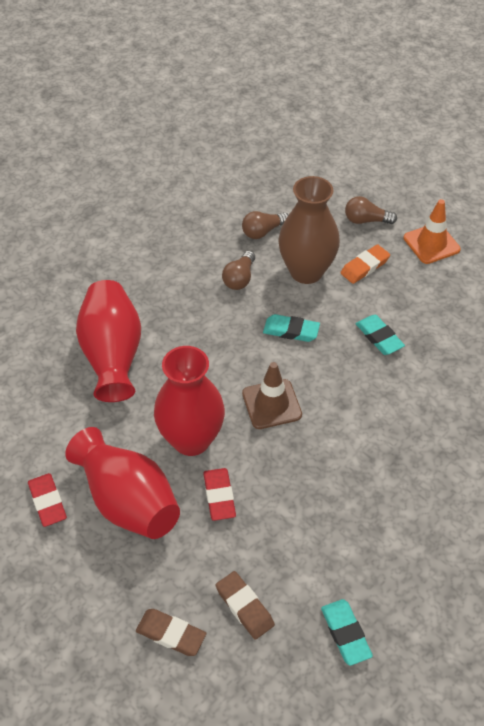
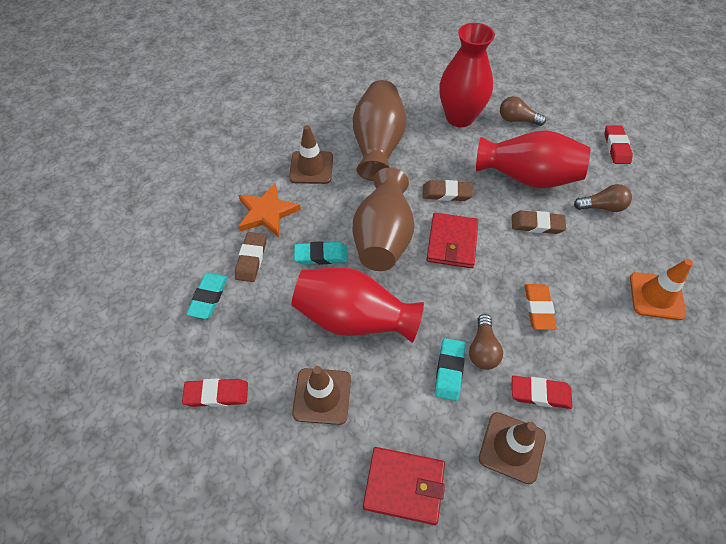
brown eraser: [136,609,206,656] [216,571,275,640] = 2 -> [235,232,266,282] [423,180,473,201] [512,211,566,234] = 3
brown traffic cone: [242,362,302,429] = 1 -> [289,125,333,184] [292,366,351,425] [479,412,546,484] = 3
brown vase: [278,176,340,284] = 1 -> [353,80,406,181] [353,168,414,271] = 2
orange star: none = 0 -> [238,183,301,237] = 1
red eraser: [28,473,67,527] [203,468,236,521] = 2 -> [182,379,248,407] [512,376,573,409] [605,125,633,164] = 3
red wallet: none = 0 -> [363,447,445,525] [426,213,478,268] = 2

